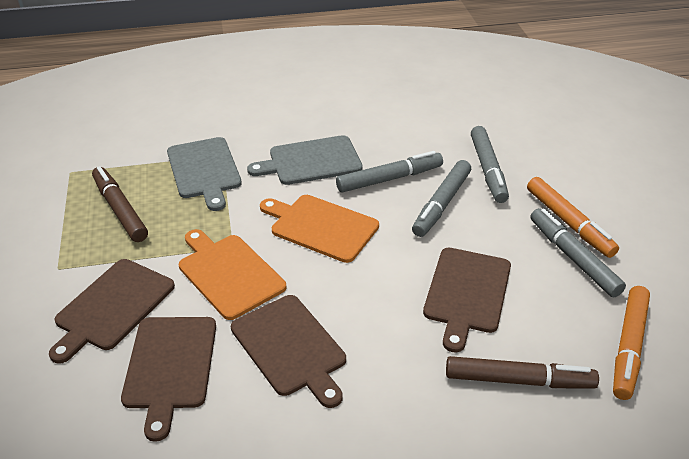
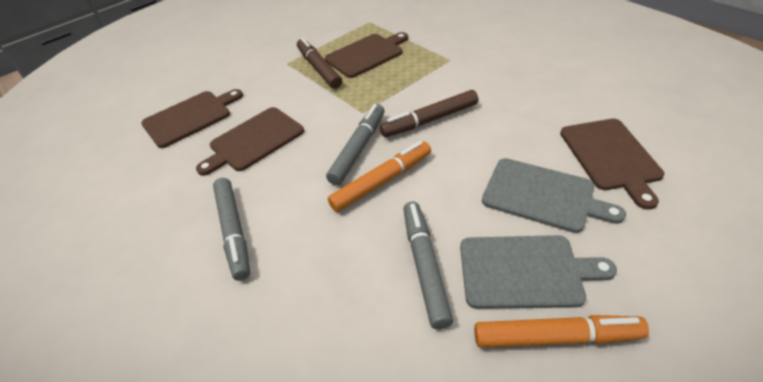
grey marker: [336,151,443,193] [412,160,471,237] [471,126,509,203] [530,208,626,297] = 4 -> [213,178,250,281] [326,104,384,185] [404,202,453,329] = 3
orange cutting board: [179,229,286,320] [260,195,379,263] = 2 -> none = 0

